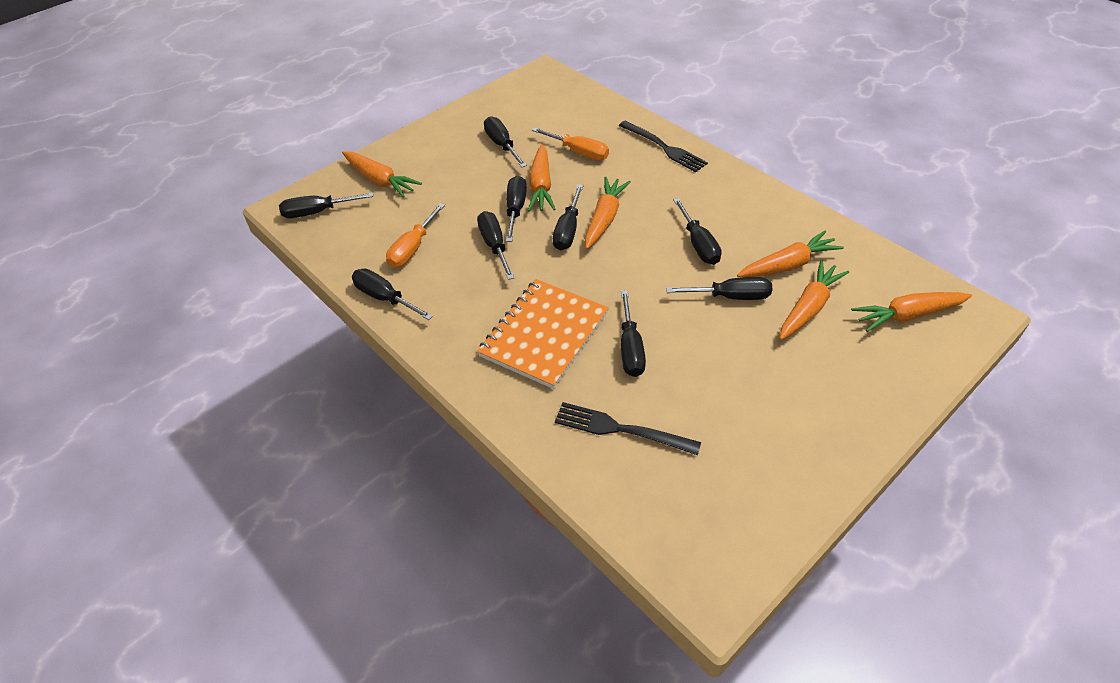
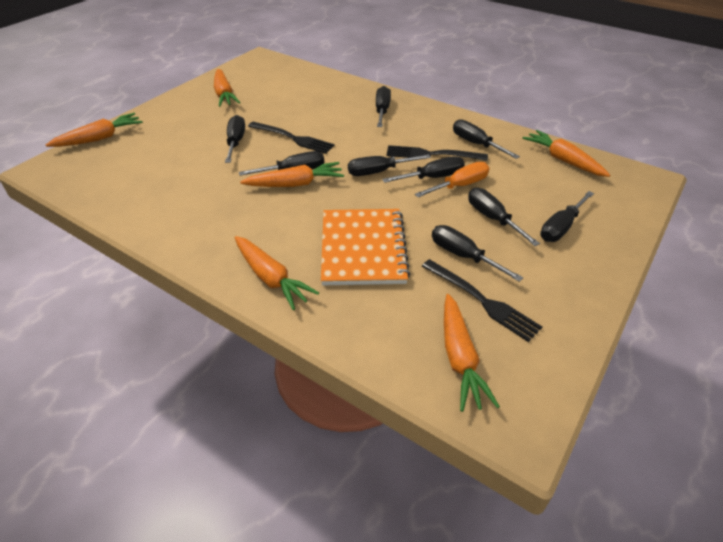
black fork: [555,402,701,455] [619,121,708,172] = 2 -> [248,122,335,154] [386,145,488,161] [422,259,542,342] = 3
orange screwdriver: [386,203,445,268] [532,127,609,160] = 2 -> [415,162,489,197] = 1

